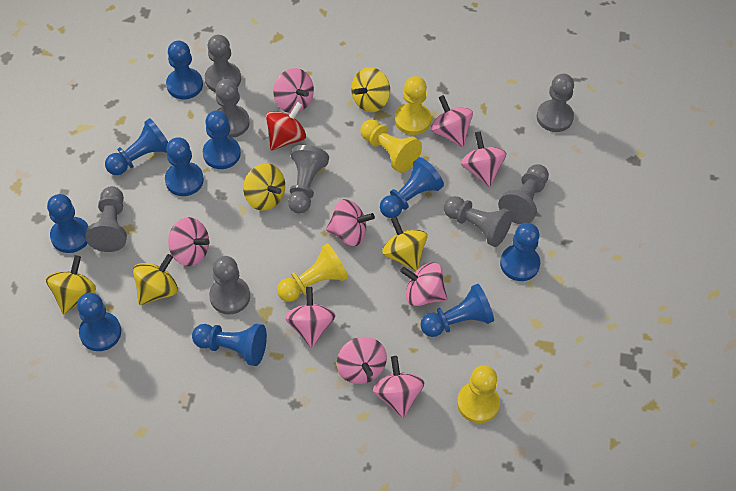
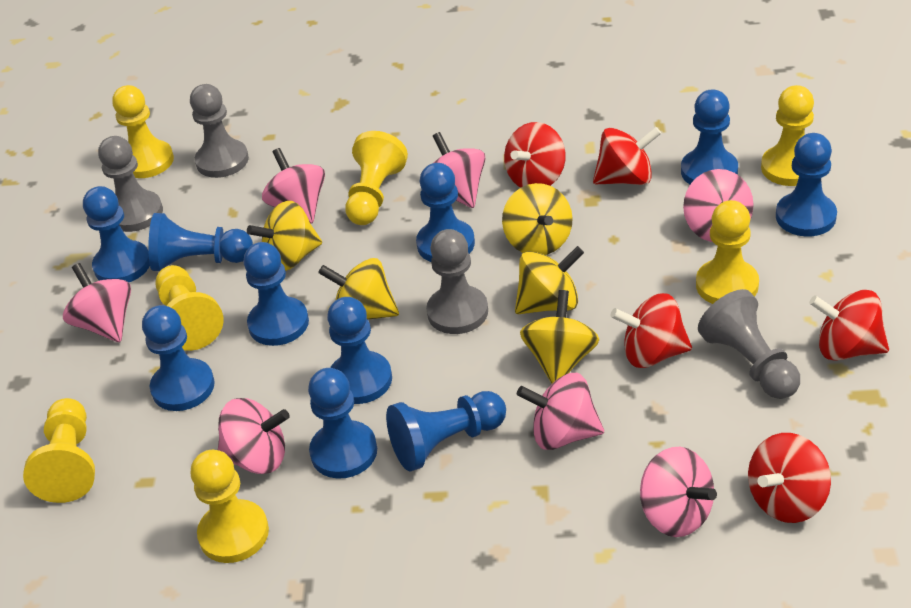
grey pawn: [86,186,127,252] [205,35,241,92] [209,256,250,315] [215,79,250,138] [288,145,329,213] [444,196,512,247] [498,164,549,224] [537,74,574,132] = 8 -> [98,136,163,232] [190,84,249,178] [426,229,488,334] [698,289,800,399] = 4
pink spinning top: [168,217,210,266] [273,68,314,113] [285,287,336,348] [326,199,375,246] [337,337,387,384] [373,356,424,418] [400,262,447,306] [431,95,473,147] [461,131,506,187] = 9 -> [63,263,131,342] [218,398,290,474] [262,148,325,223] [433,132,486,208] [517,373,604,450] [640,447,717,537] [683,169,754,242] = 7
red spinning top: [266,102,306,151] = 1 -> [504,122,566,188] [593,127,661,185] [610,293,692,368] [748,433,831,523] [809,290,889,361] = 5
yellow pawn: [277,243,348,302] [360,119,422,173] [395,76,431,135] [457,365,500,423] = 4 -> [23,398,95,503] [112,85,174,178] [155,265,224,351] [191,450,269,563] [345,131,408,225] [696,200,759,304] [761,85,814,186] = 7

